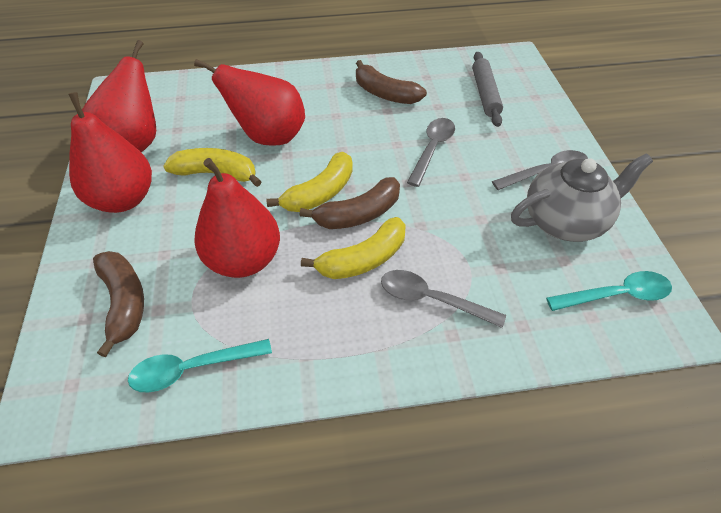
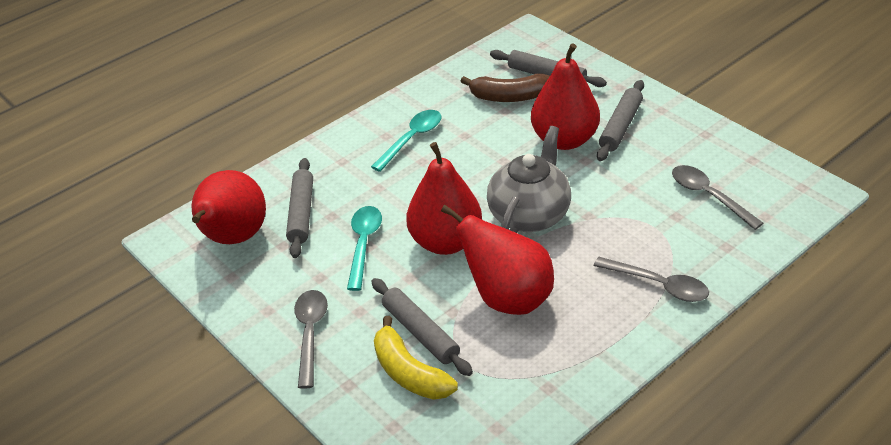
brown banana: [93,251,144,357] [300,177,400,229] [356,60,427,104] = 3 -> [460,74,550,102] = 1
grey rolling pin: [472,52,503,127] = 1 -> [286,158,313,258] [371,278,473,376] [490,50,607,87] [597,80,644,161] = 4
yellow banana: [163,148,262,187] [267,152,353,212] [301,217,406,279] = 3 -> [374,316,458,400] = 1

